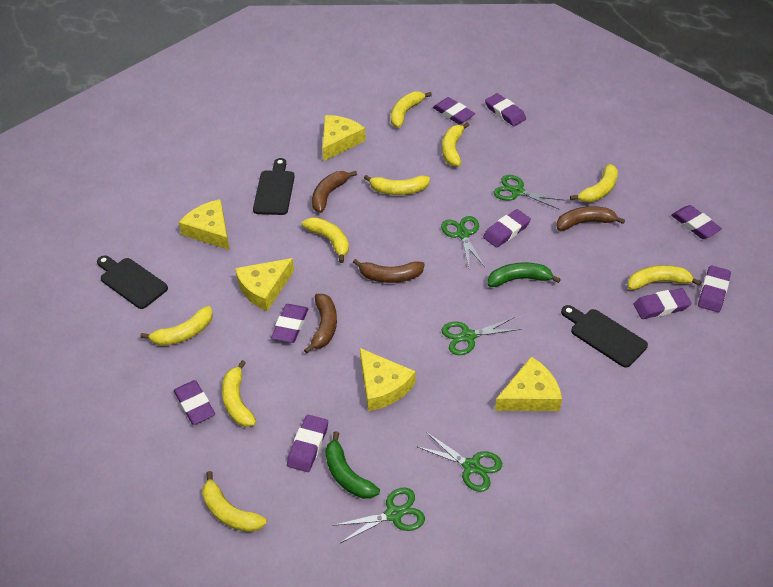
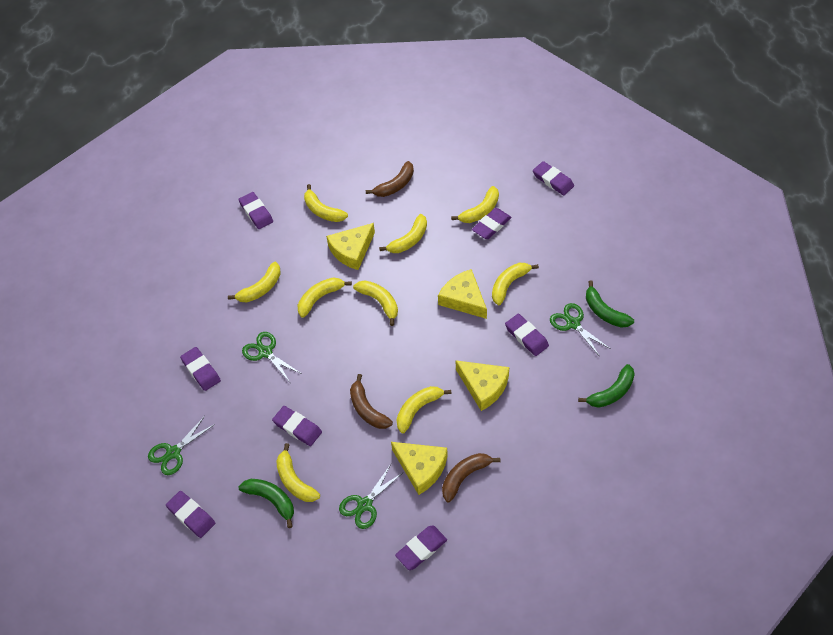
black cutting board: [97,255,168,309] [253,158,295,215] [561,305,648,367] = 3 -> none = 0
brown banana: [304,294,337,354] [312,171,357,213] [353,259,425,283] [556,206,625,231] = 4 -> [350,374,393,429] [366,161,414,197] [442,453,500,502] = 3
green banana: [325,431,380,499] [488,262,561,287] = 2 -> [238,479,294,528] [578,364,635,408] [586,280,634,328] = 3
green scissors: [333,488,425,543] [416,432,502,492] [441,216,485,267] [441,317,521,355] [494,175,563,209] = 5 -> [148,416,215,475] [242,332,302,382] [339,464,404,529] [550,303,611,357] = 4
purple eraser: [174,380,215,425] [271,304,308,343] [287,415,328,472] [433,97,475,124] [483,209,531,248] [485,93,526,126] [634,288,692,319] [671,205,722,239] [698,265,731,312] = 9 -> [166,491,215,538] [180,347,221,391] [238,192,273,229] [272,406,322,446] [395,525,447,570] [472,208,512,239] [505,314,549,356] [533,161,574,195] = 8
yellow cheese: [178,199,230,250] [235,258,294,311] [322,115,366,161] [360,348,415,411] [495,356,562,411] = 5 -> [326,223,375,270] [391,442,448,495] [438,269,487,319] [456,361,509,411] = 4

